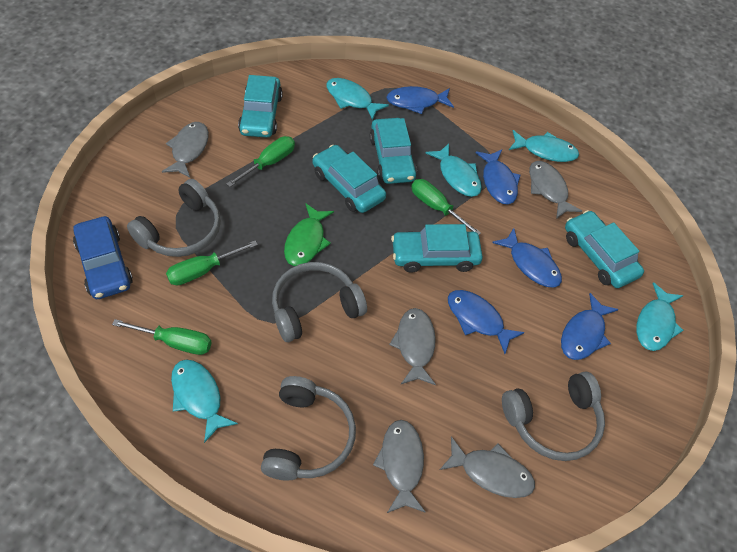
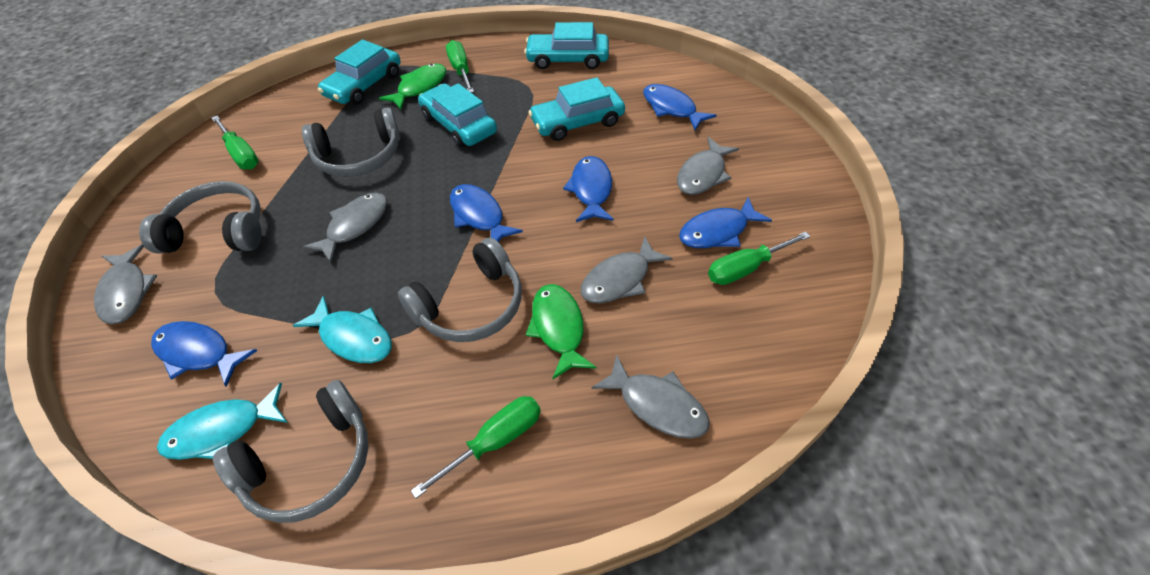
blue car: [73,216,133,299] = 1 -> none = 0
green fish: [284,203,334,266] = 1 -> [379,64,446,109] [526,284,597,379] = 2
turquoise car: [238,75,283,138] [312,145,386,213] [370,118,417,184] [391,224,483,273] [565,210,644,288] = 5 -> [318,39,401,105] [418,83,497,148] [524,22,609,69] [528,77,625,141] = 4
turquoise fish: [171,359,238,443] [326,78,389,121] [426,143,482,197] [509,130,579,162] [637,282,684,351] = 5 -> [157,383,288,460] [293,296,392,363] = 2

